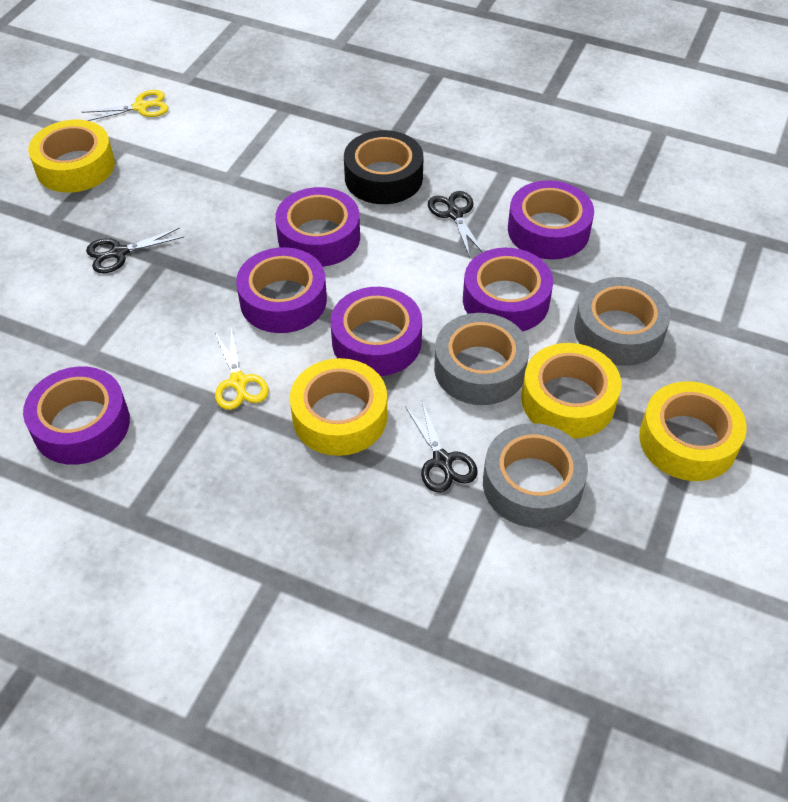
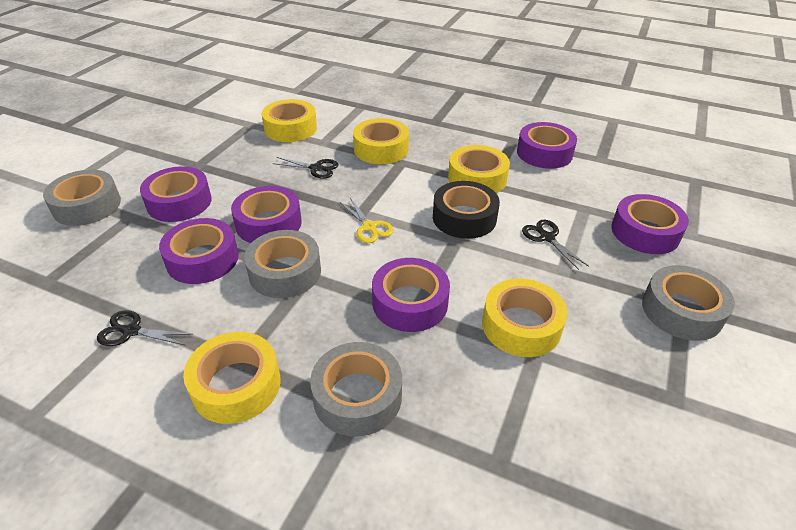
grey tape: [434,313,529,405] [483,423,588,528] [574,277,671,366] = 3 -> [43,170,121,226] [244,230,321,298] [310,342,402,437] [642,265,735,341] = 4
yellow scissors: [82,90,169,121] [215,328,269,410] = 2 -> [340,198,394,243] = 1
yellow tape: [28,120,115,193] [290,358,387,456] [521,343,621,438] [639,381,747,481] = 4 -> [183,332,281,424] [262,99,317,142] [353,118,409,164] [448,145,510,193] [482,278,568,357] = 5

